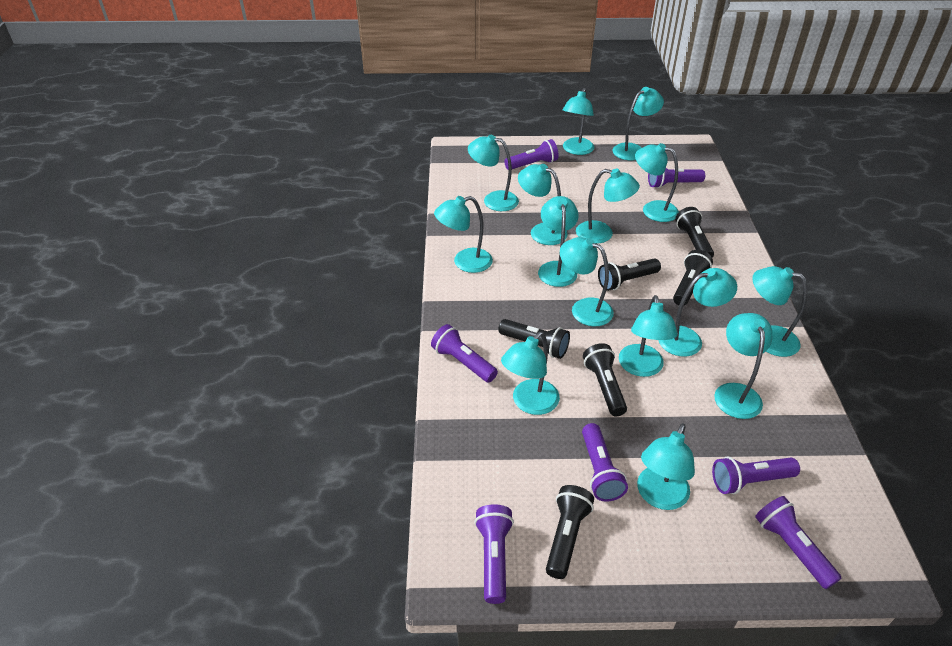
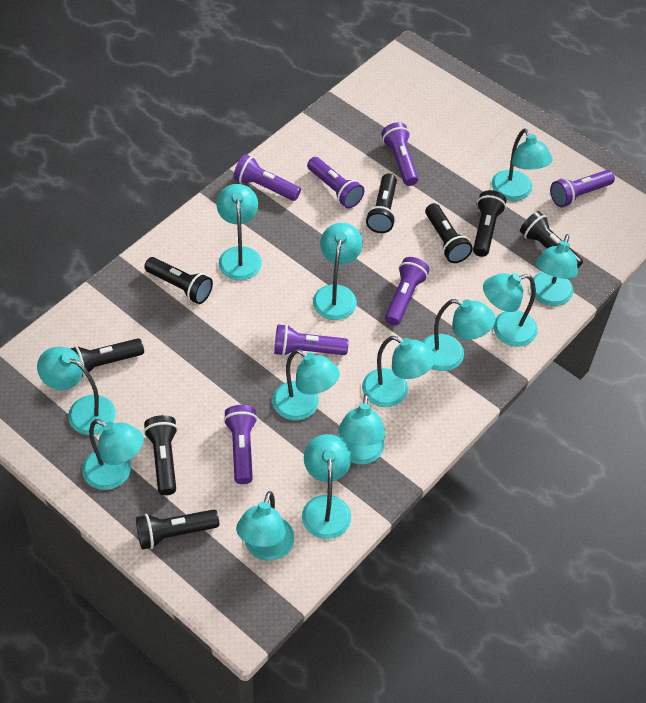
black flashlight: [498,319,570,359] [546,485,594,579] [583,343,627,416] [598,258,661,291] [673,250,713,306] [675,207,714,258] = 6 -> [71,338,144,378] [136,509,219,550] [144,257,213,304] [144,415,178,495] [366,174,397,233] [425,203,473,263] [473,190,506,257] [520,211,583,268] = 8
turquoise lamp: [434,196,493,273] [468,135,519,211] [501,332,560,415] [518,164,568,245] [538,196,578,287] [560,237,614,326] [563,88,594,155] [576,169,640,244] [612,87,664,160] [619,295,678,377] [635,143,679,222] [637,423,695,510] [658,268,737,357] [714,313,772,419] [752,266,808,357] = 15 -> [37,347,116,435] [82,419,144,490] [216,184,262,280] [236,491,294,561] [272,349,340,421] [302,434,351,539] [313,223,363,320] [338,394,385,464] [362,336,435,407] [422,299,495,371] [483,273,538,347] [491,128,553,201] [530,234,578,306] = 13

